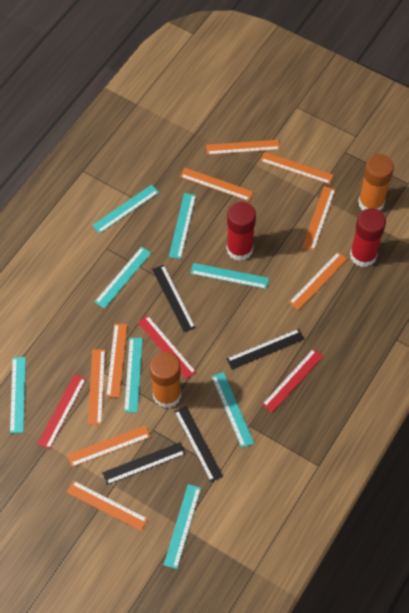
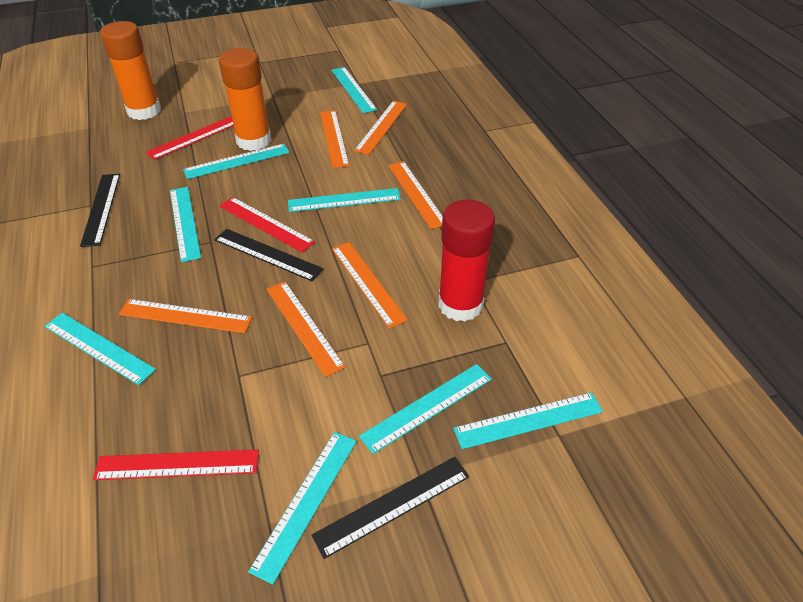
black ruler: [102,442,186,485] [152,265,195,332] [174,406,223,482] [227,329,304,369] = 4 -> [80,174,120,247] [214,229,324,281] [312,457,469,559] = 3
orange ruler: [67,425,150,467] [67,481,148,531] [88,349,105,425] [106,324,127,398] [180,168,253,201] [206,140,280,155] [260,152,334,184] [289,252,347,310] [302,186,336,251] = 9 -> [119,299,252,333] [267,282,345,377] [320,110,349,168] [332,242,408,328] [354,101,407,155] [388,161,443,229] = 6
red glue stick: [227,202,256,261] [350,208,386,267] = 2 -> [438,200,495,321] = 1

